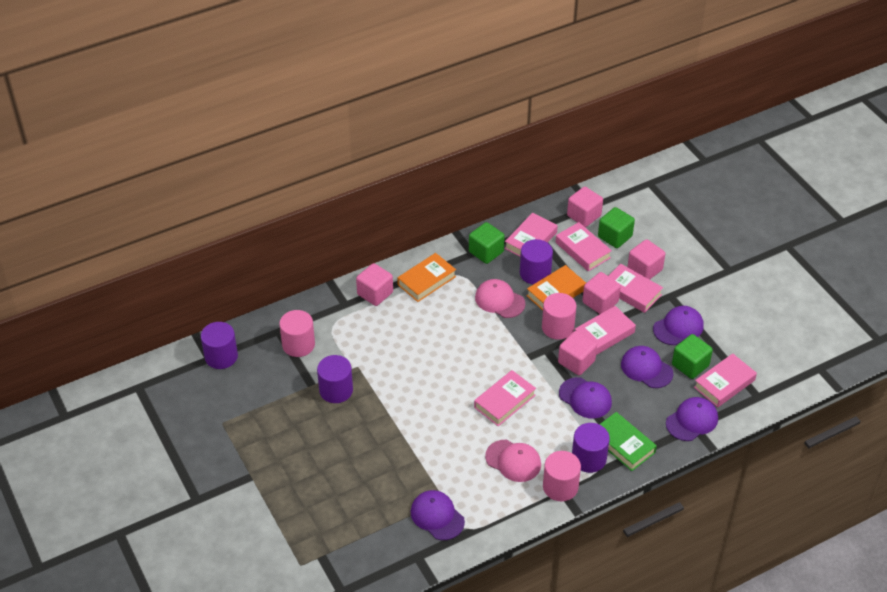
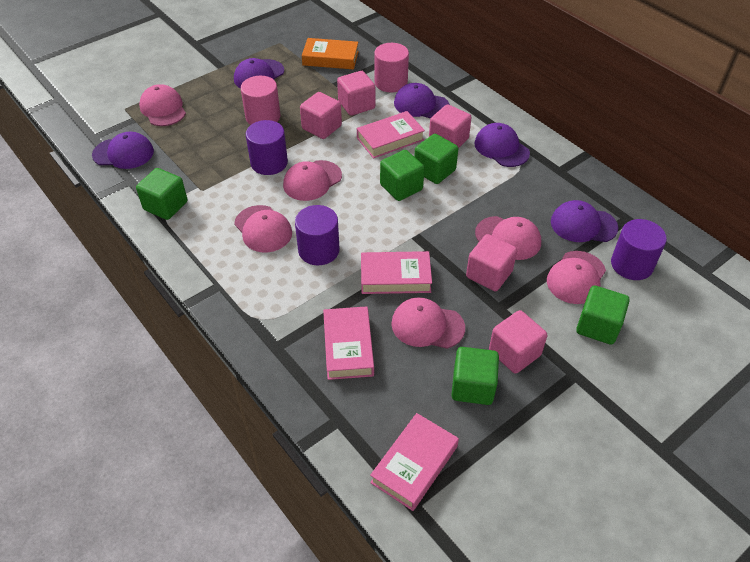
green book: [599,412,657,471] = 1 -> none = 0
green cube: [469,222,505,264] [598,207,635,248] [672,334,713,379] = 3 -> [136,168,188,220] [380,150,424,201] [414,134,458,184] [451,347,499,405] [576,285,629,345] = 5
orange book: [397,253,456,302] [527,265,586,310] = 2 -> [302,38,359,70] = 1
pink book: [474,370,536,426] [505,213,558,256] [555,222,612,271] [575,306,636,355] [609,264,663,313] [694,353,757,407] = 6 -> [323,306,374,380] [357,111,425,158] [361,251,432,294] [370,413,459,511] = 4
pink cap: [475,279,525,318] [485,440,541,482] = 2 -> [139,84,186,126] [234,205,292,253] [283,160,342,201] [391,297,465,349] [475,216,541,260] [547,251,606,304] = 6
pink cylinder: [279,310,315,357] [542,293,577,340] [543,451,581,501] = 3 -> [241,76,280,125] [374,43,409,93] = 2
purple cylinder: [201,322,238,369] [317,355,353,403] [520,239,553,284] [572,423,610,473] = 4 -> [246,120,288,175] [295,205,340,265] [611,219,667,280] = 3

